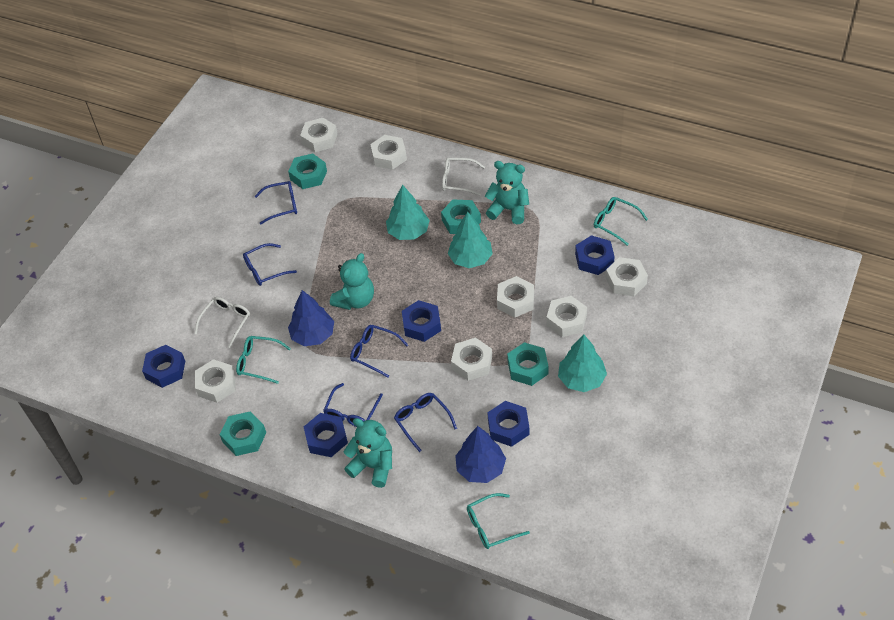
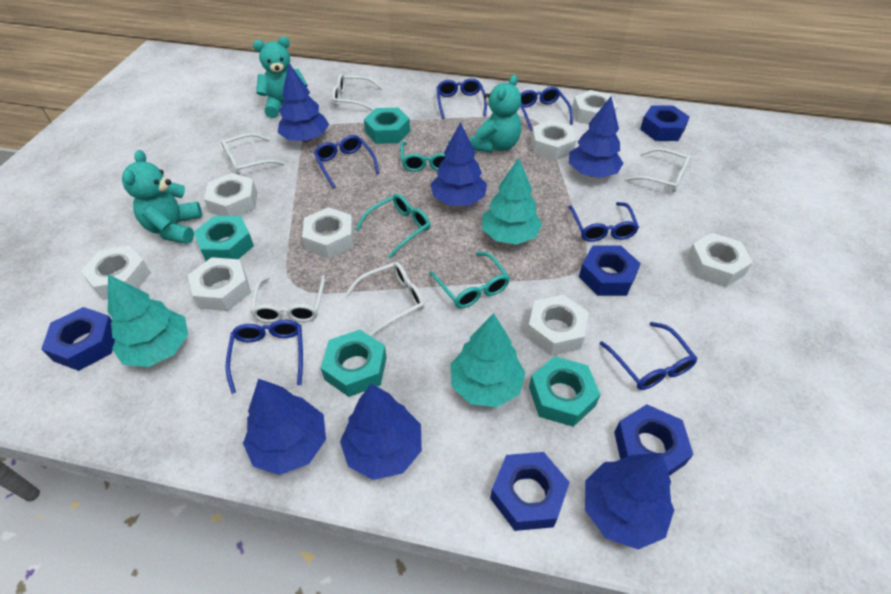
blue glasses: [243,243,297,286] [255,181,297,225] [323,383,383,427] [350,325,408,377] [394,393,457,452] = 5 -> [225,320,303,394] [314,135,380,188] [437,78,487,119] [520,87,573,131] [568,202,639,242] [600,322,698,390] = 6
blue tree: [288,290,334,346] [455,426,506,483] = 2 -> [243,378,326,475] [278,63,329,142] [340,384,422,480] [430,122,487,206] [569,96,624,178] [585,453,674,549] = 6
white glasses: [194,297,250,348] [442,158,485,196] = 2 -> [221,133,285,175] [250,275,325,323] [332,74,383,111] [345,262,425,336] [626,148,691,192] = 5
white nut: [195,359,236,403] [300,118,338,152] [370,135,407,170] [451,338,492,381] [497,276,534,317] [546,296,587,337] [606,257,648,296] = 7 -> [81,245,151,300] [188,257,251,311] [204,173,257,216] [302,207,354,258] [527,295,588,356] [531,120,576,160] [572,90,617,125] [687,233,753,287] = 8

